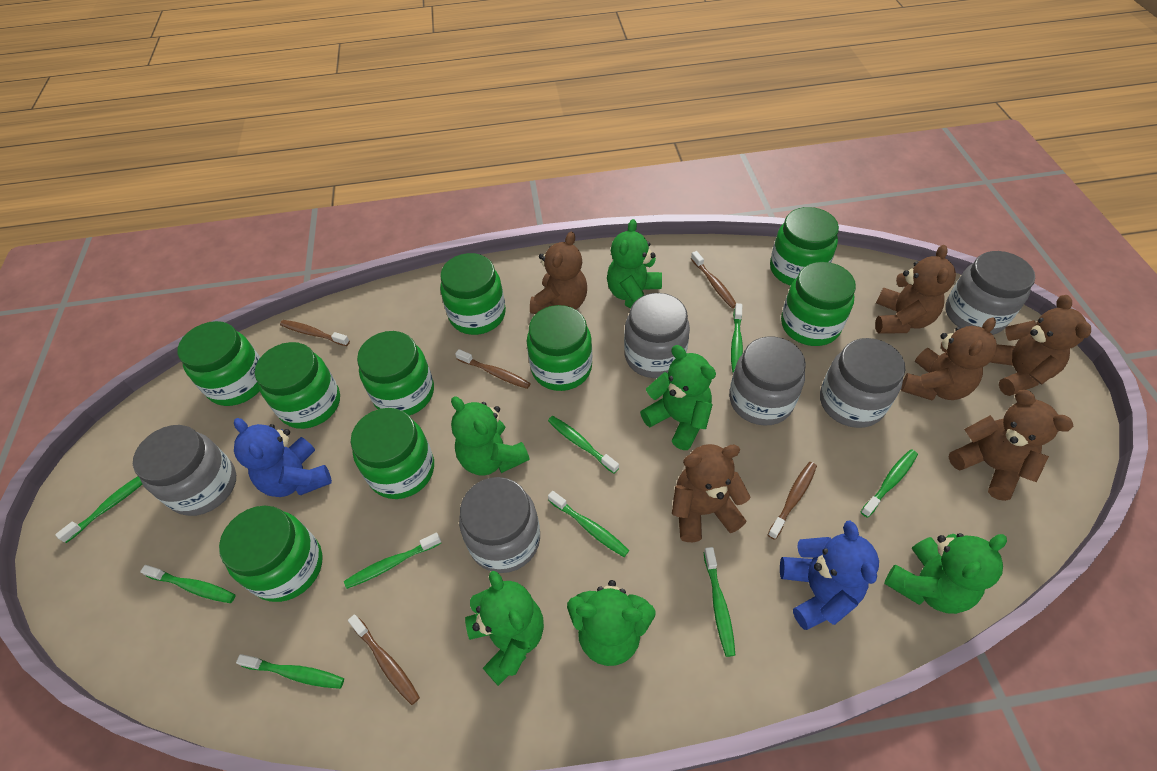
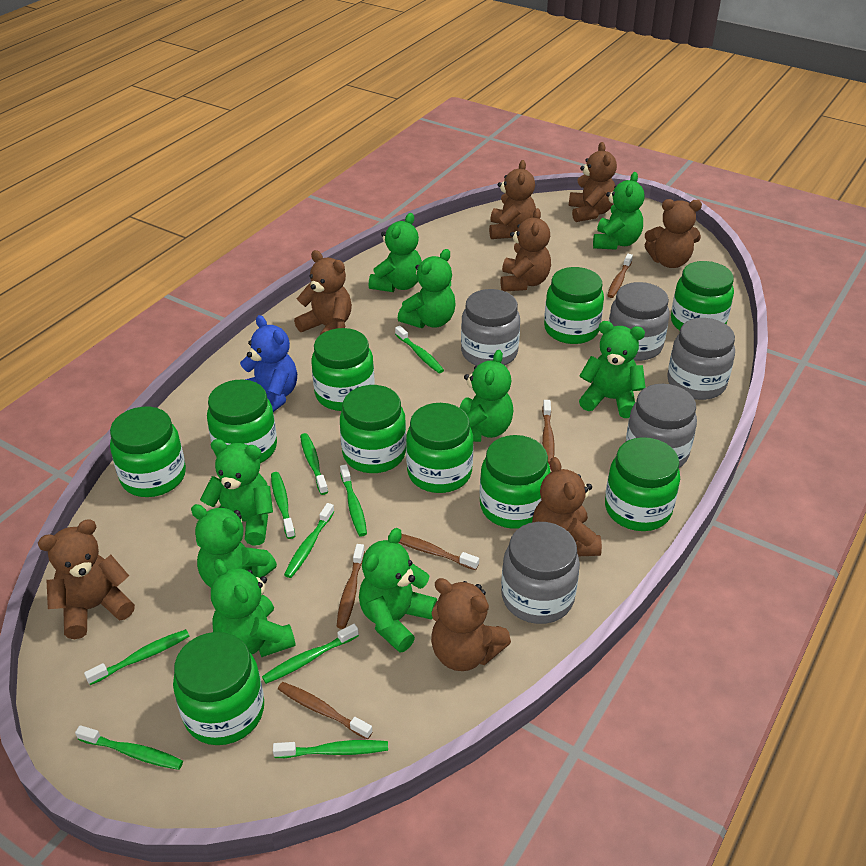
blue teddy bear: [234,418,332,497] [780,521,879,630] = 2 -> [240,315,297,412] = 1
brown teddy bear: [530,232,587,314] [672,444,751,542] [875,245,956,334] [901,318,997,400] [949,390,1073,501] [990,295,1091,396] = 6 -> [38,519,135,639] [294,250,352,335] [431,578,511,671] [489,160,536,239] [501,208,551,291] [532,457,602,556] [569,142,617,222] [645,199,702,268] = 8
green jar: [178,321,260,406] [219,506,322,602] [255,342,340,429] [351,408,434,499] [357,331,434,415] [440,253,506,335] [527,305,592,391] [770,207,839,286] [781,262,856,346] = 9 -> [110,407,186,497] [173,632,264,745] [207,379,277,463] [312,328,375,411] [340,385,406,473] [406,403,473,493] [480,435,551,529] [544,267,604,344] [605,437,680,531] [671,261,734,330] = 10
green teddy bear: [451,396,530,476] [465,571,544,686] [567,580,656,666] [607,219,662,308] [640,345,716,450] [884,533,1007,614] = 6 -> [191,504,277,588] [200,439,273,545] [211,559,296,657] [359,528,437,653] [369,213,422,292] [398,249,456,328] [460,350,513,442] [579,321,646,418] [593,172,644,250] = 9
grey jar: [133,425,236,516] [459,477,540,573] [624,293,690,378] [729,336,806,426] [820,338,905,428] [945,251,1035,335] = 6 -> [461,289,520,366] [501,522,580,624] [609,282,670,361] [626,384,697,468] [667,318,735,400] = 5

